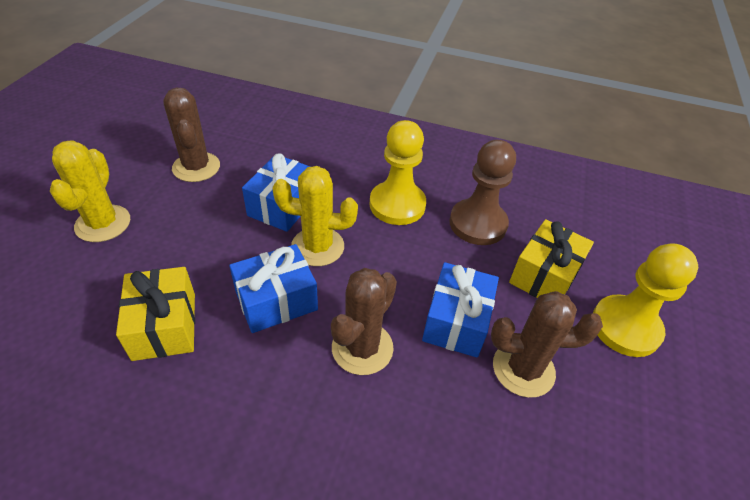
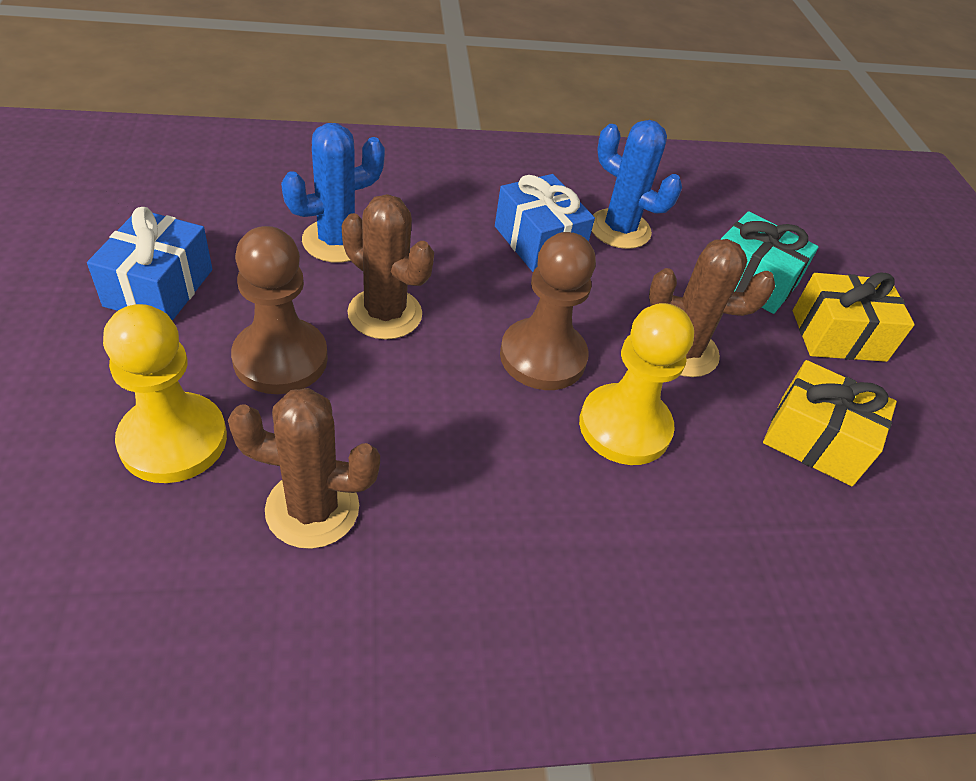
blue cactus: none = 0 -> [281,123,385,263] [592,120,682,249] = 2
blue gift: [229,244,318,333] [242,153,310,232] [422,262,499,358] = 3 -> [87,207,212,321] [495,174,595,272] = 2
brown pawn: [449,140,516,245] = 1 -> [231,226,328,394] [500,232,596,390] = 2
turquoise gift: none = 0 -> [721,211,818,314] = 1
yellow cactus: [50,140,130,242] [272,166,358,266] = 2 -> none = 0

